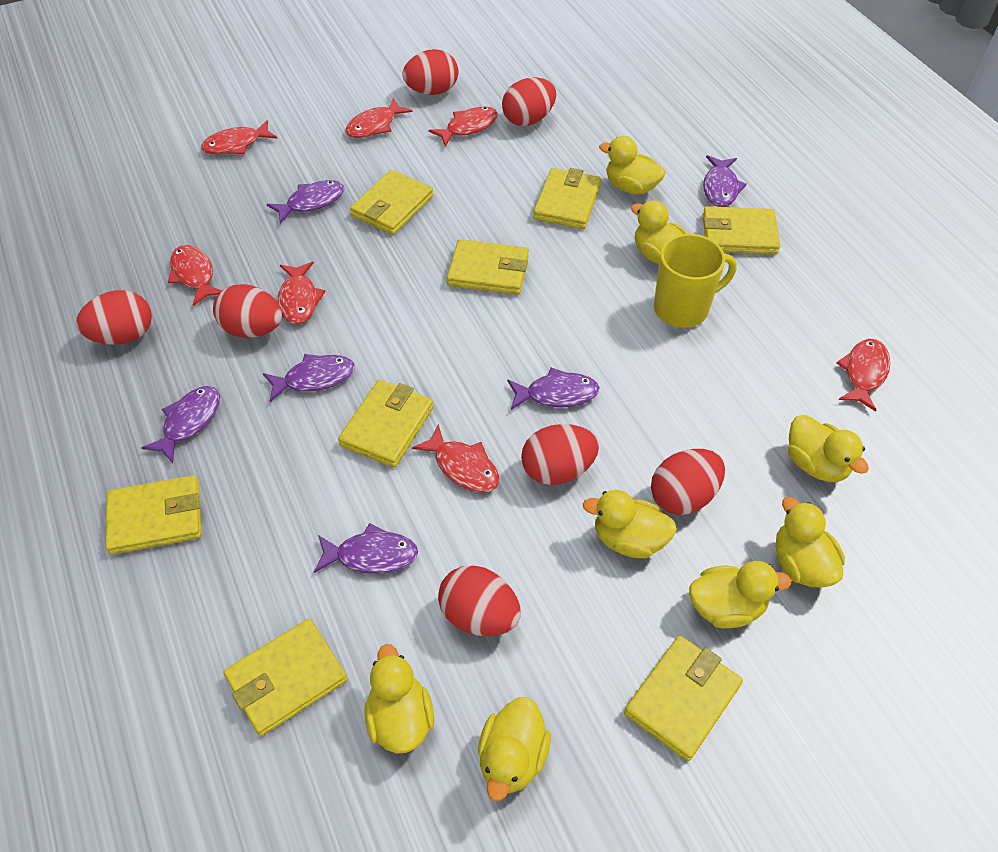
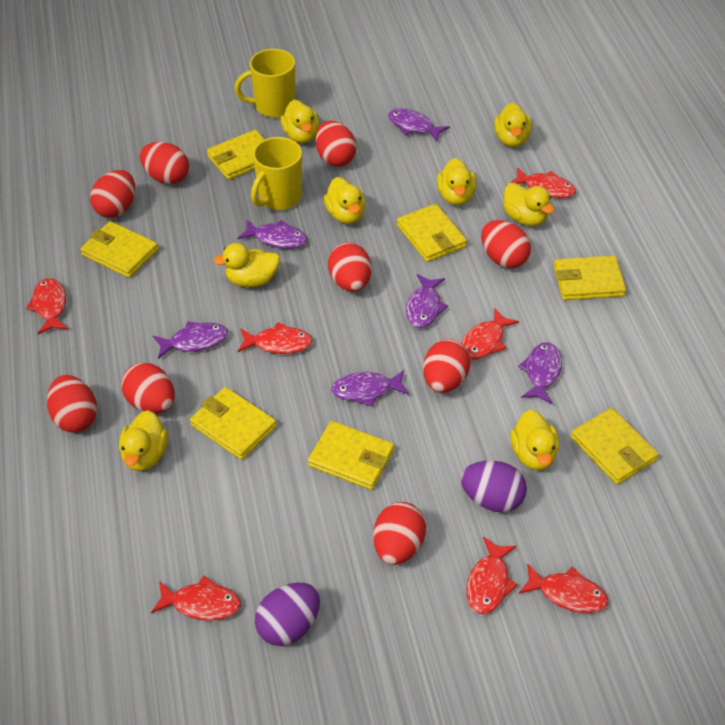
purple egg: none = 0 -> [255,583,320,646] [461,461,527,512] = 2
red egg: [76,290,152,345] [213,284,282,338] [402,49,458,95] [438,565,521,636] [502,77,556,126] [521,424,599,485] [651,449,725,515] = 7 -> [47,375,97,433] [90,170,135,218] [121,363,175,414] [140,142,189,184] [316,121,356,167] [328,242,372,292] [373,502,426,565] [423,339,471,393] [481,220,531,268] = 9
yellow mug: [654,234,737,328] = 1 -> [235,49,295,118] [251,137,302,210] = 2
yellow wallet: [106,475,201,555] [224,619,348,736] [338,380,433,468] [350,170,433,235] [447,239,529,295] [533,168,601,229] [624,635,743,761] [702,206,780,254] = 8 -> [81,221,158,278] [190,387,277,460] [207,130,265,180] [308,421,394,490] [397,204,467,262] [554,255,626,300] [571,408,659,485] = 7

